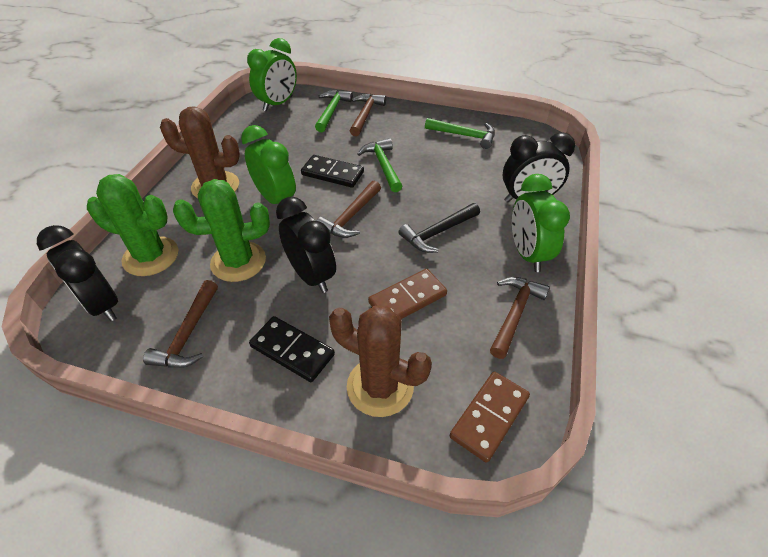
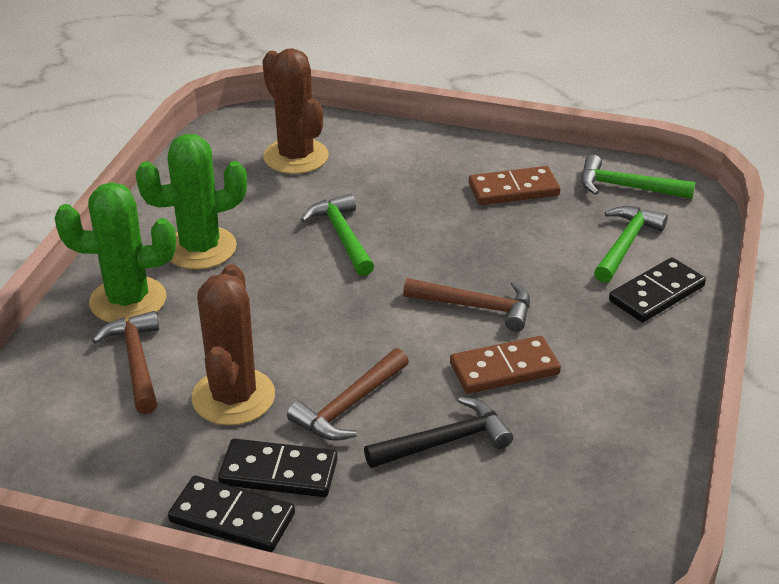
black clock: [37,225,118,321] [276,197,336,293] [502,132,575,203] = 3 -> none = 0
black domino: [249,316,335,382] [301,155,364,188] = 2 -> [168,476,295,552] [218,439,338,497] [609,257,706,322] = 3
brown hammer: [143,280,218,368] [317,181,381,238] [350,94,386,136] [490,277,550,359] = 4 -> [92,311,159,414] [287,348,409,441] [403,278,530,332] = 3
green clock: [241,125,296,204] [247,38,297,112] [512,174,570,272] = 3 -> none = 0

